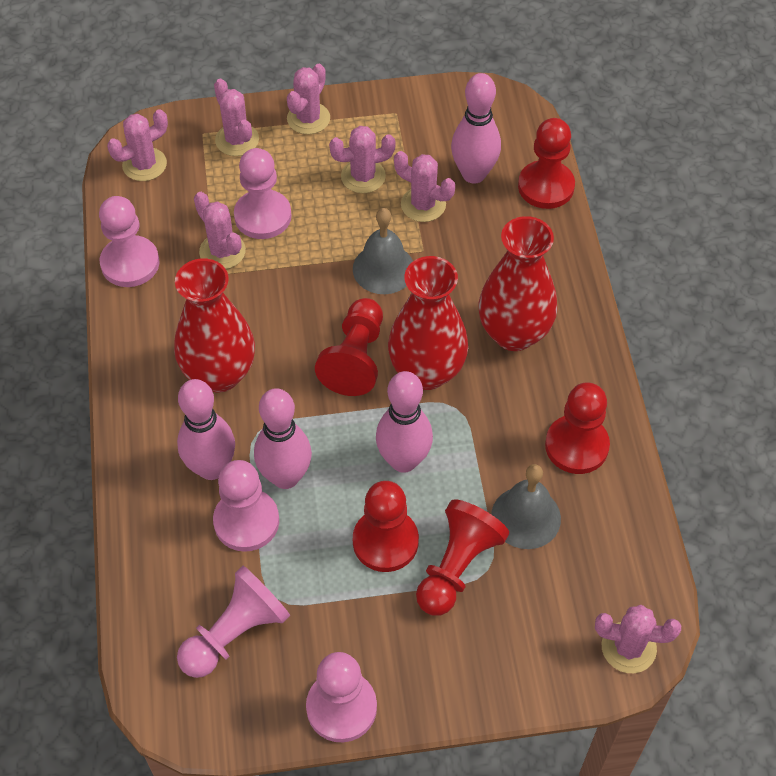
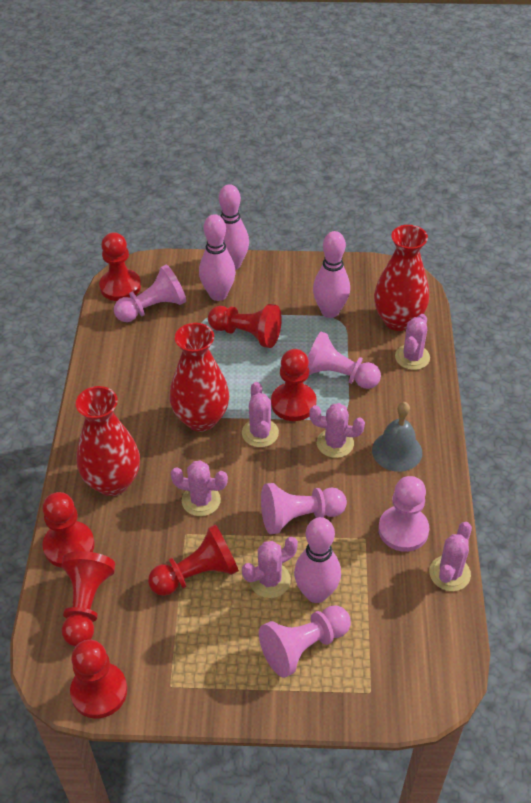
grey bell: [353,208,413,294] [491,464,561,549] = 2 -> [372,402,422,472] = 1
pink cactus: [107,109,168,181] [194,192,246,269] [214,79,259,156] [287,64,330,134] [329,126,396,193] [394,151,455,222] [595,605,681,673] = 7 -> [170,460,228,516] [242,382,279,447] [242,537,298,598] [309,403,365,458] [395,314,430,370] [429,522,472,591] = 6
red pawn: [315,298,383,396] [353,481,419,572] [416,500,509,616] [518,118,575,209] [545,383,610,474] = 5 -> [42,492,95,568] [61,551,115,646] [70,640,127,719] [99,232,141,301] [148,524,239,596] [208,304,282,348] [271,349,317,421] = 7

